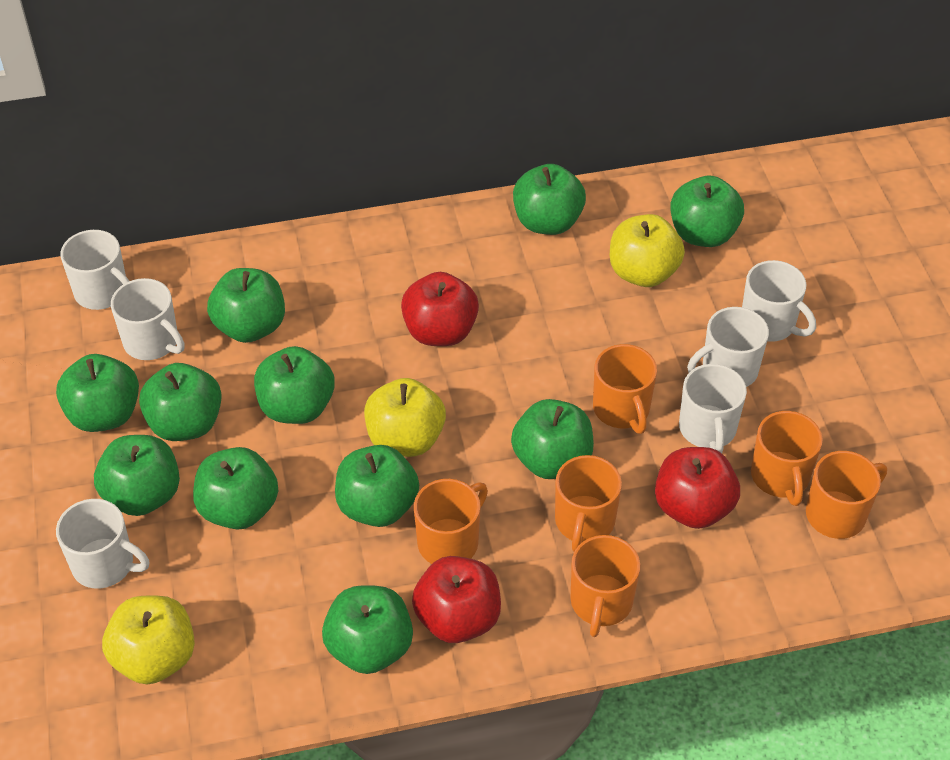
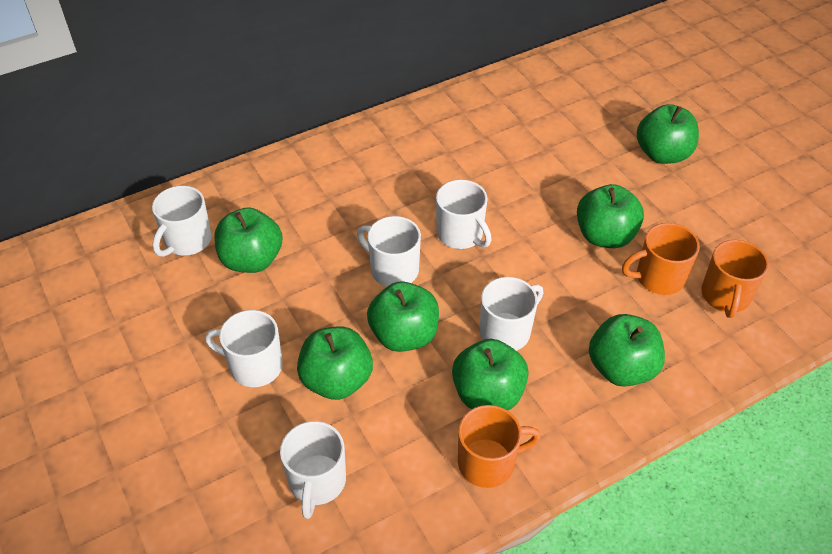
green apple: [56,354,139,432] [94,435,180,516] [139,363,222,441] [193,447,278,529] [207,268,285,343] [254,346,335,424] [322,585,413,674] [335,445,419,527] [511,399,594,479] [513,164,586,235] [670,176,744,247] = 11 -> [214,207,283,273] [297,327,373,400] [367,281,439,352] [452,339,529,410] [577,184,644,248] [589,314,665,387] [637,104,699,164] = 7
orange mug: [414,479,488,564] [555,455,622,551] [570,535,640,637] [593,344,657,434] [751,411,823,506] [806,451,887,539] = 6 -> [458,405,541,488] [622,223,700,295] [701,240,769,318] = 3
red apple: [401,272,479,346] [412,556,501,643] [655,447,740,529] = 3 -> none = 0
yellow apple: [102,595,195,685] [364,378,446,457] [610,214,685,287] = 3 -> none = 0

